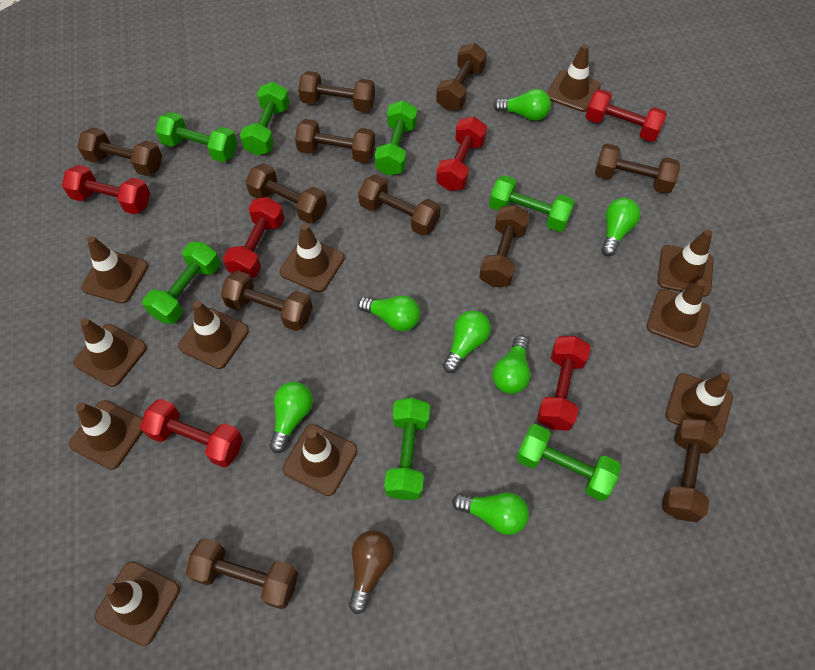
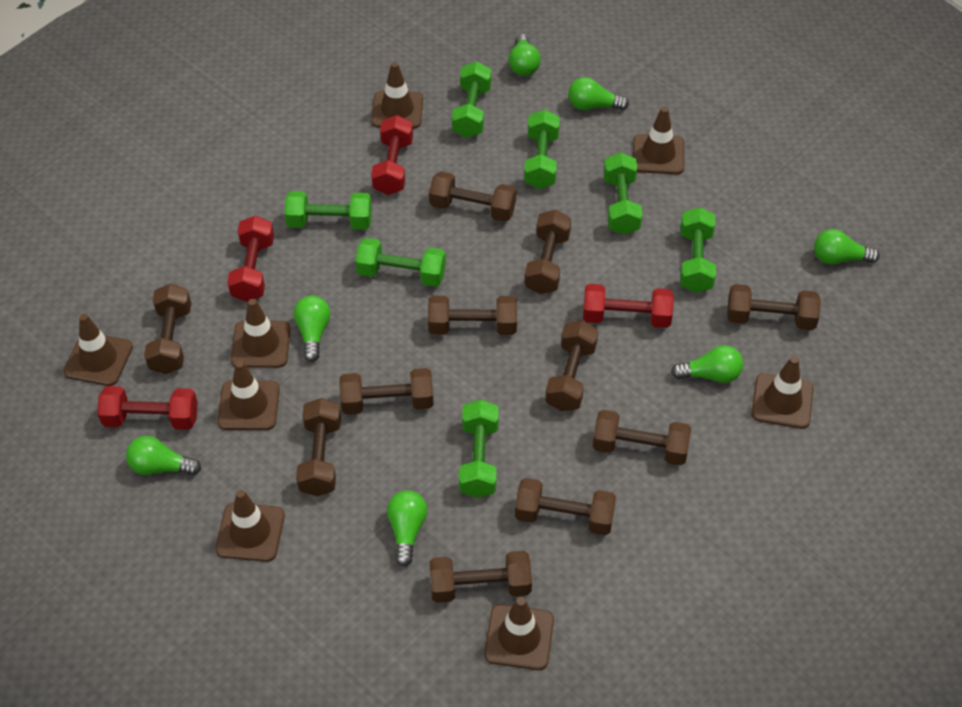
brown light bulb: [349,530,394,614] = 1 -> none = 0
brown traffic cone: [69,400,143,470] [73,318,147,387] [81,236,148,304] [95,561,180,646] [178,301,249,369] [279,224,345,292] [283,424,357,496] [547,44,601,112] [647,279,710,348] [657,230,714,297] [665,372,733,438] = 11 -> [63,314,133,386] [215,490,285,562] [218,361,280,430] [231,299,291,368] [371,62,423,129] [484,597,554,670] [633,107,684,174] [752,356,813,429] = 8
red dumbbell: [62,165,150,214] [140,399,243,467] [223,197,284,278] [436,117,487,191] [537,336,591,431] [585,89,667,142] = 6 -> [98,386,197,430] [227,216,274,302] [371,115,413,195] [583,284,674,328] = 4

